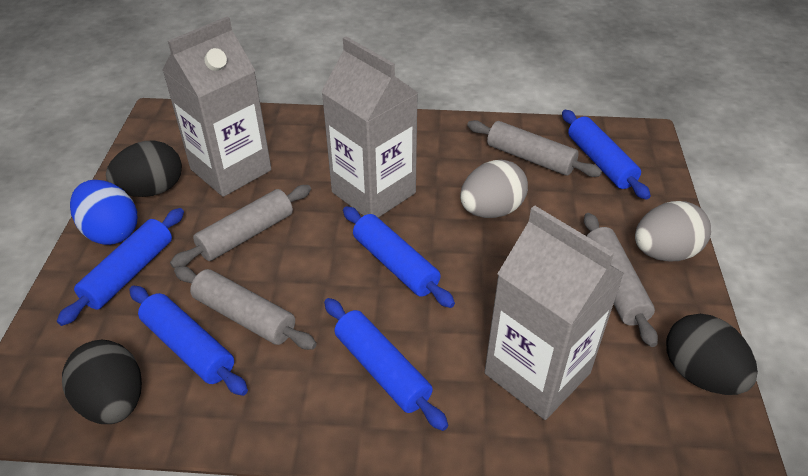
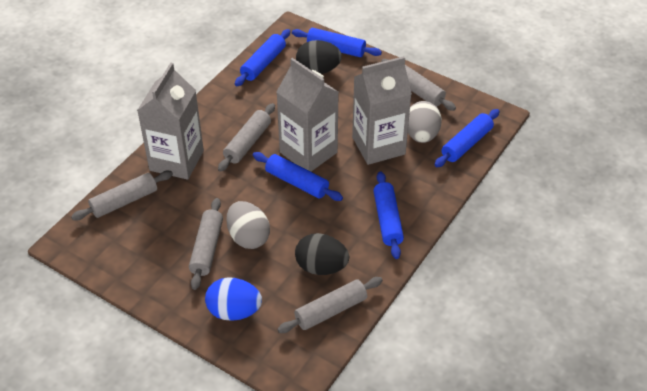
black egg: [62,340,142,424] [106,141,182,197] [666,314,758,395] = 3 -> [295,233,349,275] [296,40,342,74] = 2
grey rolling pin: [170,185,311,268] [174,266,317,350] [467,120,602,177] [584,213,658,347] = 4 -> [71,171,173,220] [189,198,223,290] [218,103,275,172] [277,277,383,333] [381,59,456,111] = 5

